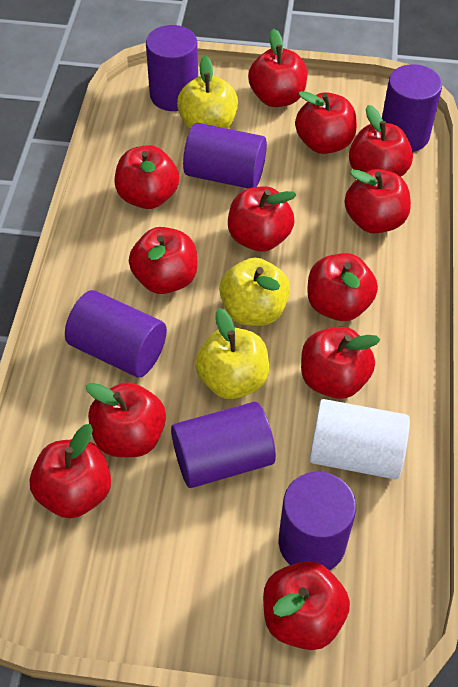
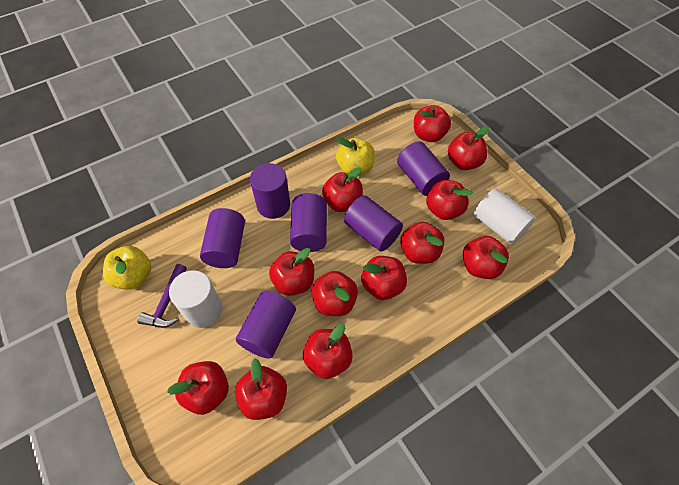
purple hammer: none = 0 -> [137,264,187,328] = 1
white cylinder: [309,399,410,479] = 1 -> [169,270,223,328] [474,188,536,245] = 2
yellow apple: [177,55,238,129] [195,308,269,399] [219,258,290,326] = 3 -> [103,246,151,290] [336,138,375,176] = 2

